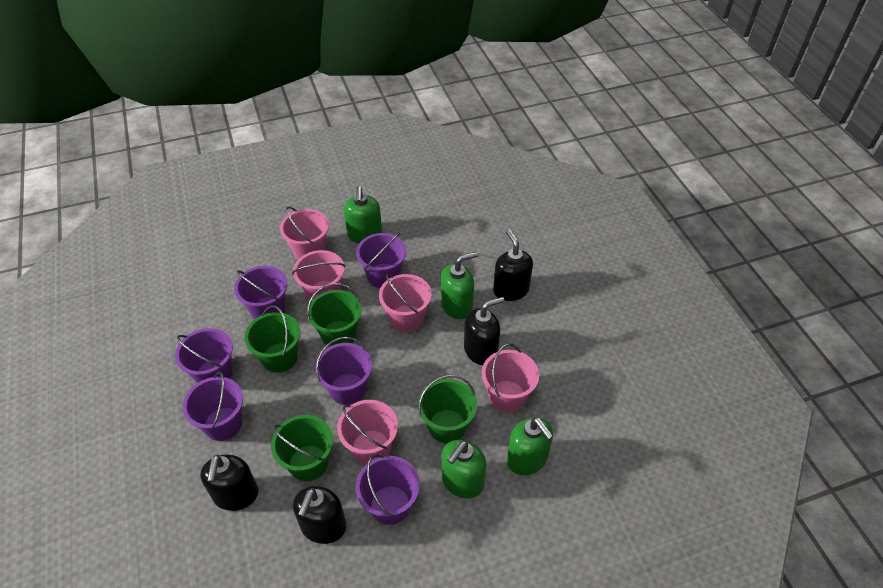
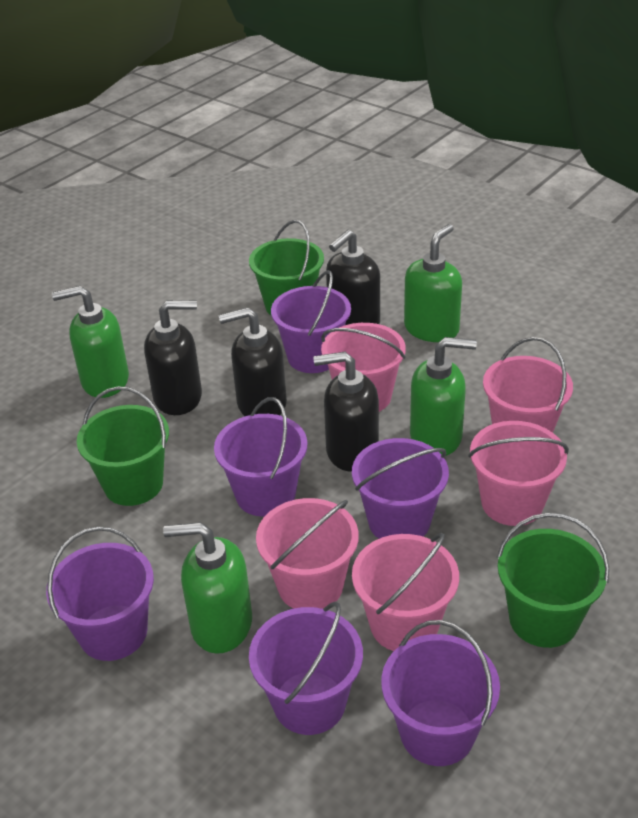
green bucket: [244,305,300,373] [271,415,333,481] [307,283,362,347] [418,375,477,443] = 4 -> [77,386,169,506] [249,220,324,315] [497,513,609,648] = 3

